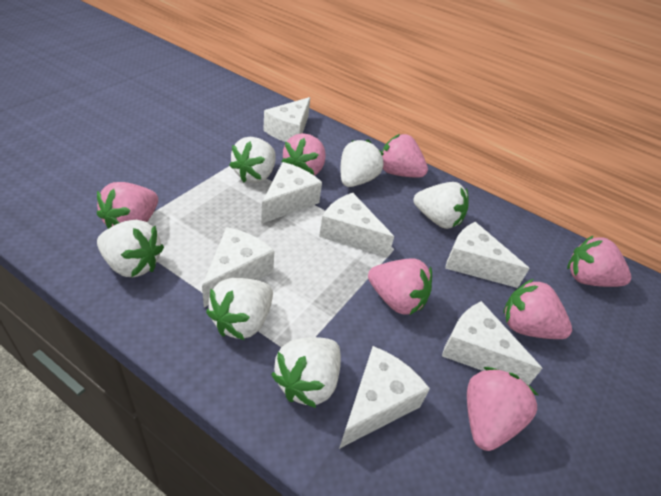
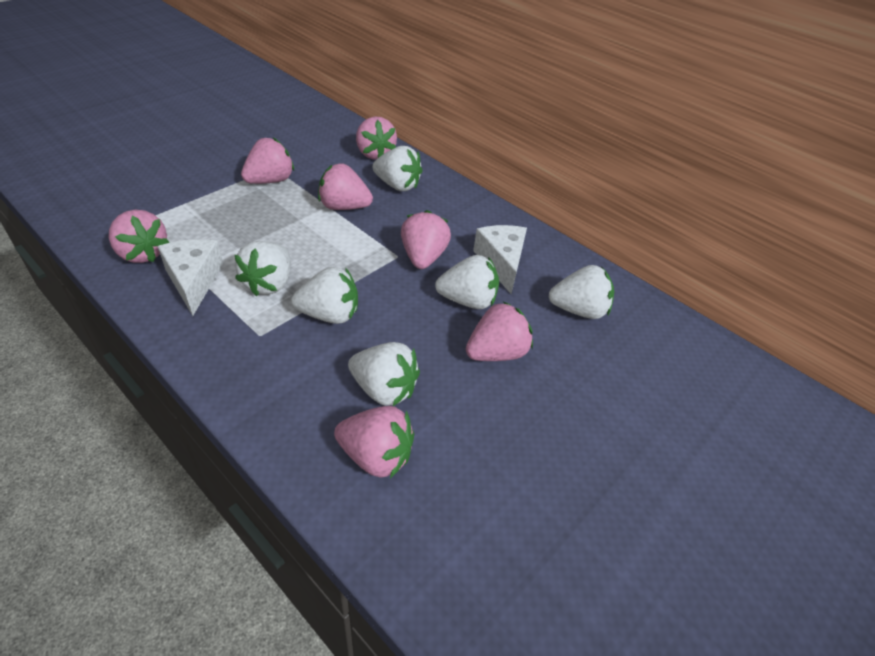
white cheese: [202,227,274,307] [261,162,322,224] [263,97,310,142] [319,193,394,257] [339,346,430,449] [442,301,543,385] [445,222,530,288] = 7 -> [157,239,223,316] [473,225,527,294] = 2

